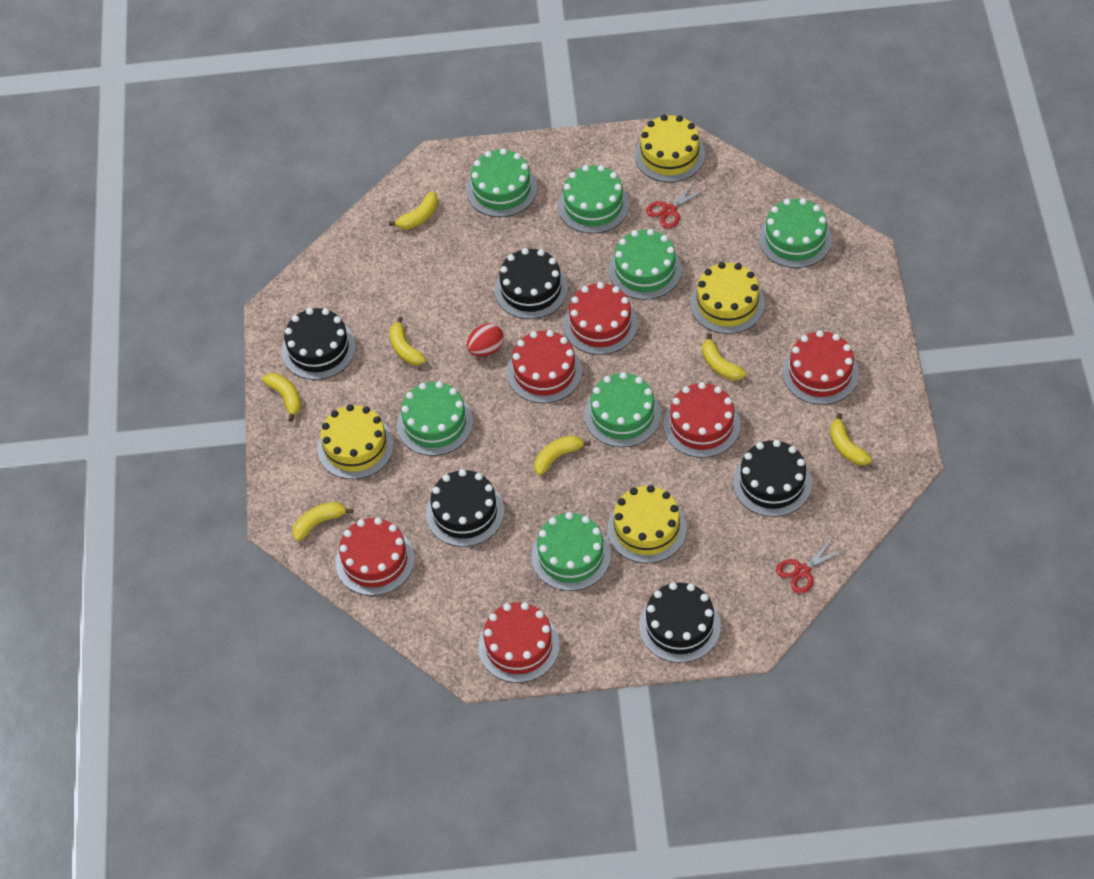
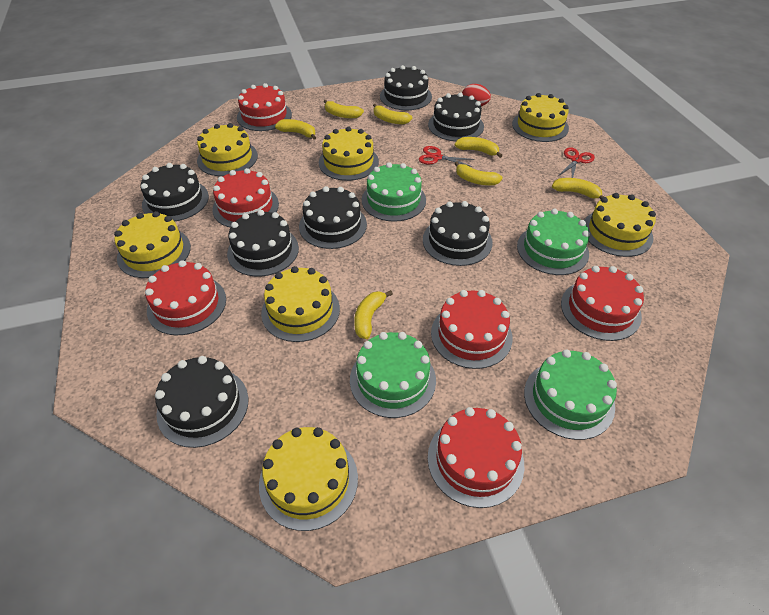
black cake: [282,308,356,380] [426,469,504,547] [495,248,568,319] [639,582,721,663] [733,440,812,517] = 5 -> [140,163,209,221] [155,356,248,448] [227,210,299,277] [299,186,367,249] [380,65,432,110] [423,201,493,266] [428,93,484,141] = 7
green cake: [397,381,473,456] [466,148,537,217] [531,512,611,591] [558,165,629,234] [585,372,661,447] [609,229,682,300] [759,198,832,268] = 7 -> [350,332,436,418] [362,162,426,222] [517,209,590,275] [524,349,617,440] = 4
yellow cake: [317,404,394,479] [607,485,686,563] [635,115,705,182] [690,262,765,334] = 4 -> [114,211,191,278] [197,123,258,176] [259,427,358,531] [261,266,340,342] [319,127,379,181] [512,93,569,142] [584,193,656,257] = 7

